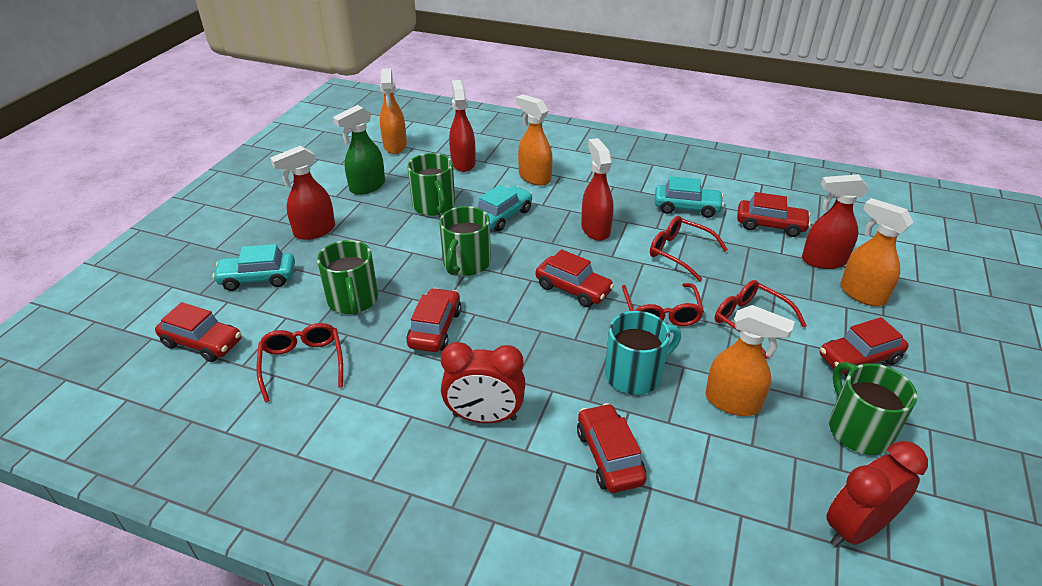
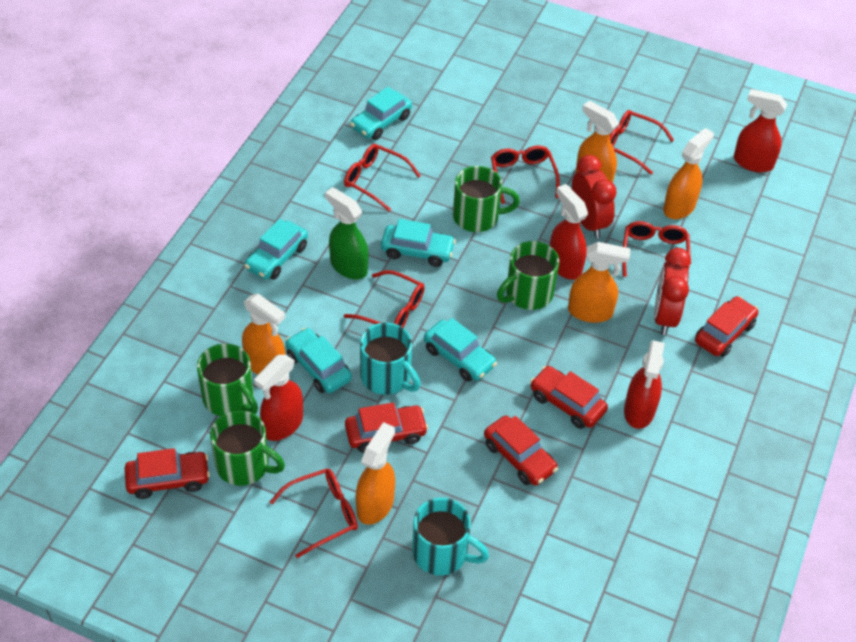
orange spray bottle: [380,68,407,154] [516,94,553,186] [705,305,795,416] [841,198,914,306] = 4 -> [242,294,286,375] [356,422,395,525] [568,242,630,323] [576,101,619,183] [663,128,714,219] = 5
red car: [155,302,241,362] [406,288,461,352] [536,249,614,307] [577,403,647,493] [737,192,811,237] [820,317,909,377] = 6 -> [125,448,210,499] [345,402,428,453] [484,416,558,486] [530,366,608,429] [695,296,758,357] = 5
red glasses: [256,323,343,402] [622,283,704,326] [650,216,728,281] [715,280,807,359] = 4 -> [270,468,358,558] [344,144,420,212] [344,270,425,327] [491,146,560,204] [610,110,674,175] [622,221,691,277] = 6
turquoise car: [213,244,295,291] [478,185,532,231] [655,176,724,218] = 3 -> [244,219,308,280] [285,328,352,393] [350,87,412,140] [381,219,456,267] [424,318,497,382] = 5
turquoise mug: [605,311,681,395] = 1 -> [360,323,421,395] [412,498,489,576] = 2

